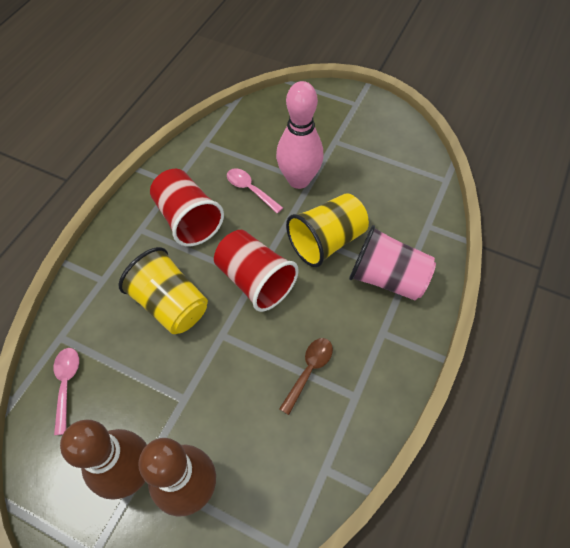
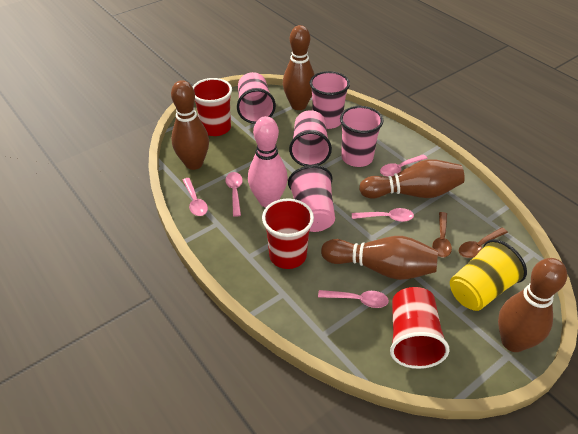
brown bowling pin: [60,419,147,500] [138,438,216,517] = 2 -> [171,80,209,170] [283,25,314,110] [321,236,438,280] [359,159,465,199] [498,258,567,352] = 5
brown spoon: [279,338,333,415] = 1 -> [432,212,452,257] [459,227,508,258] = 2
pink cup: [349,225,436,300] = 1 -> [237,72,276,124] [288,165,335,232] [289,110,332,166] [309,71,350,129] [340,106,384,167] = 5
pink spoon: [53,348,79,435] [227,168,283,214] = 2 -> [183,178,208,216] [225,172,243,217] [318,290,389,308] [352,208,414,222] [380,154,427,176] = 5
red cup: [150,169,224,246] [214,230,299,312] = 2 -> [192,78,232,136] [262,199,314,269] [390,287,450,369] = 3
yellow cup: [119,247,208,334] [286,193,369,267] = 2 -> [450,239,527,311] = 1

